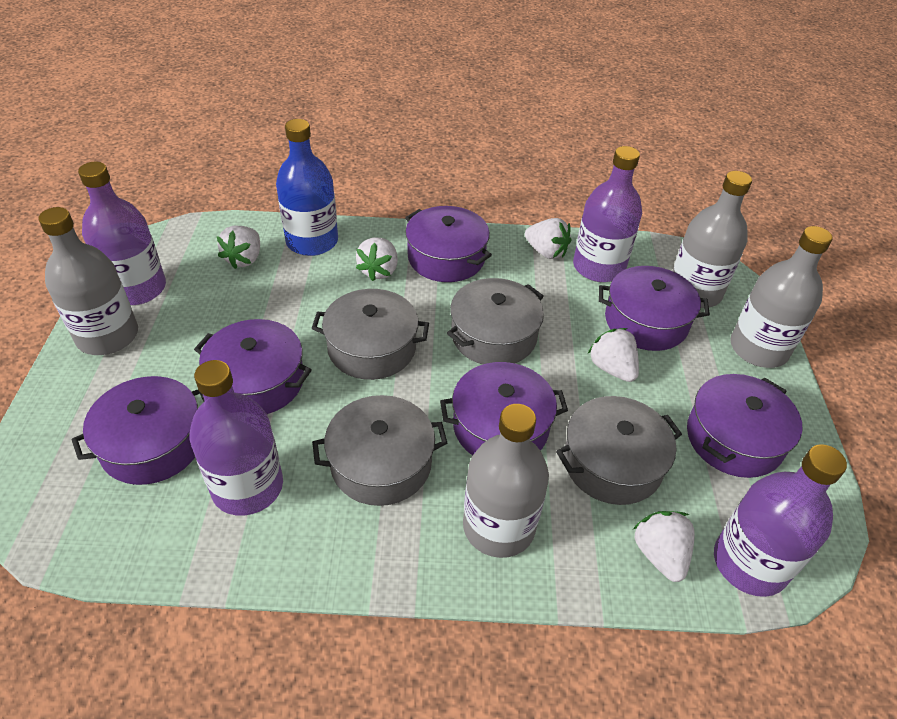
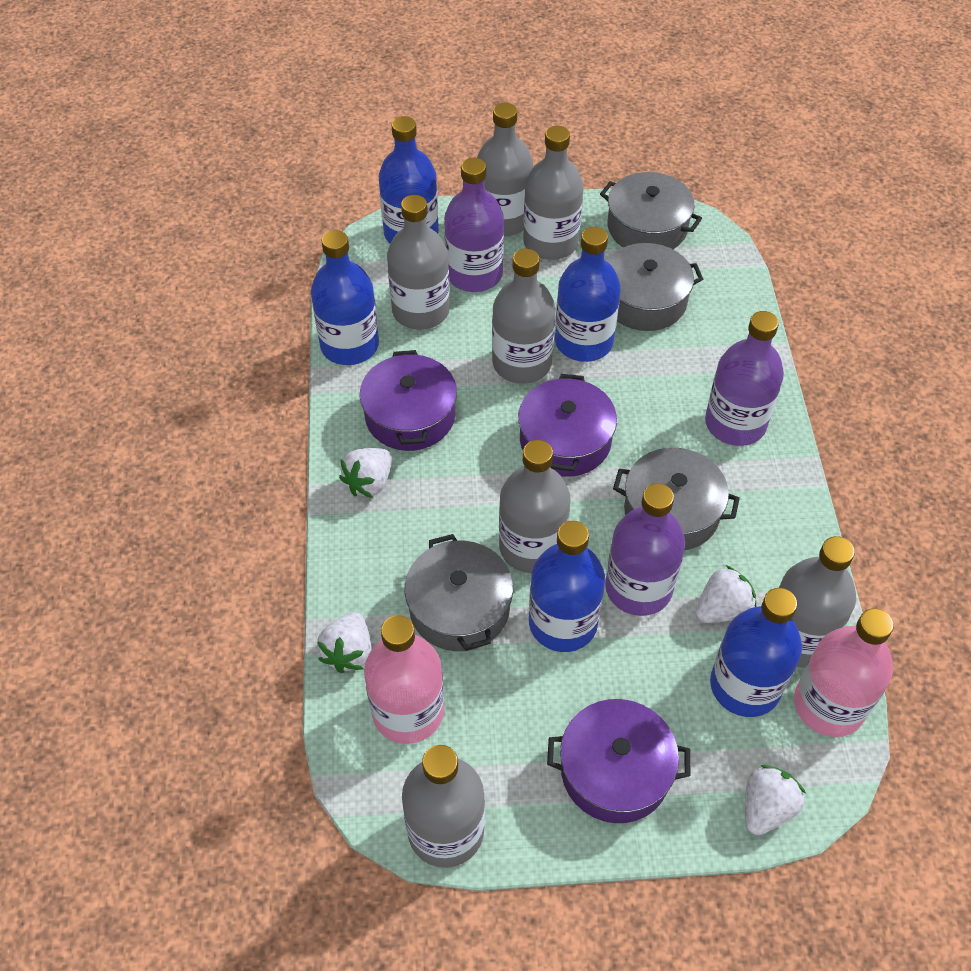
blue bottle: [276,119,338,256] = 1 -> [311,230,379,365] [379,116,439,243] [529,521,605,652] [555,227,621,362] [710,588,802,717] = 5
grey bottle: [38,207,138,355] [463,404,549,558] [673,171,752,308] [730,226,833,368] = 4 -> [387,195,450,330] [402,745,485,868] [477,103,533,236] [492,249,556,384] [499,440,571,573] [523,126,584,260] [778,536,856,667] = 7
pink bottle: none = 0 -> [364,615,444,744] [794,608,894,737] = 2
purple bottle: [78,162,166,305] [189,360,283,516] [573,146,642,282] [714,444,847,597] = 4 -> [444,158,504,292] [605,483,685,616] [705,311,784,446] = 3
purple pot: [72,376,205,485] [194,319,312,414] [405,206,492,282] [440,362,568,456] [599,266,710,351] [687,374,803,478] = 6 -> [360,350,457,451] [518,374,617,477] [547,699,691,823] = 3
white strawberry: [217,226,260,269] [356,238,398,281] [525,218,571,259] [588,328,639,382] [633,511,695,582] = 5 -> [317,612,372,673] [339,448,392,498] [696,565,756,623] [745,765,806,835] = 4

